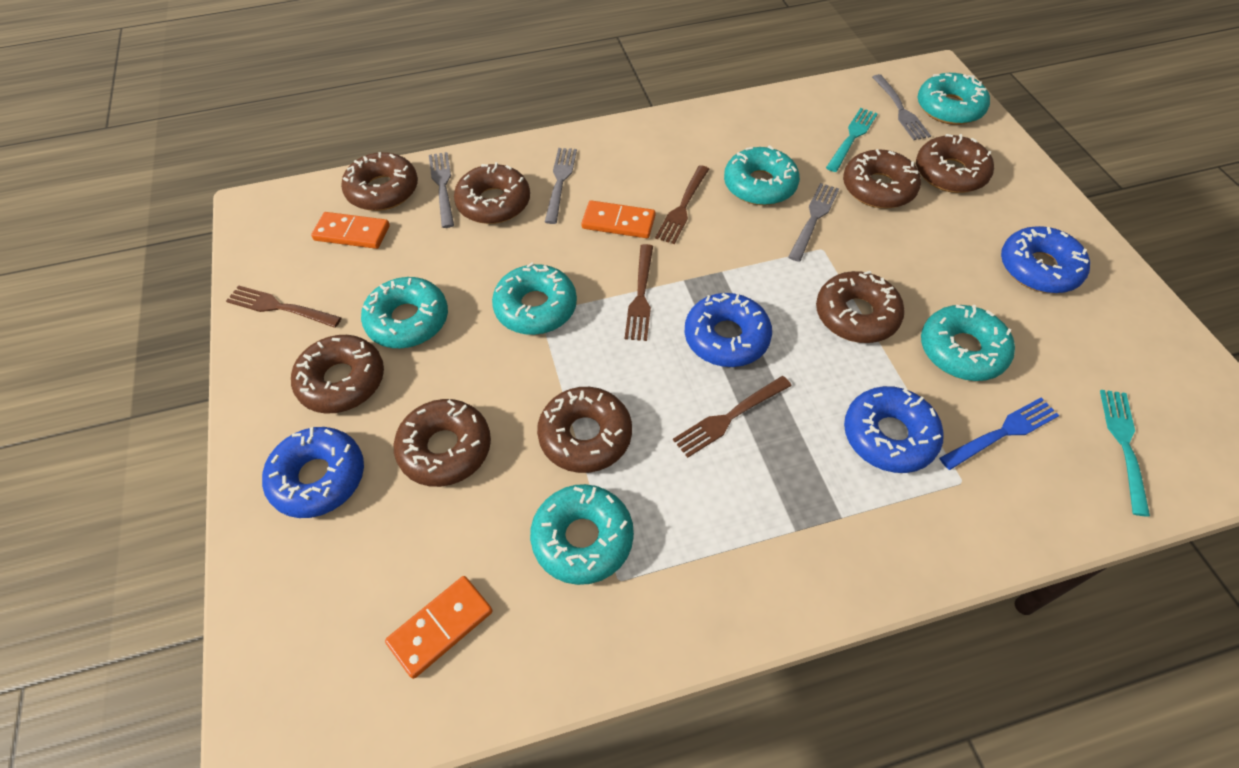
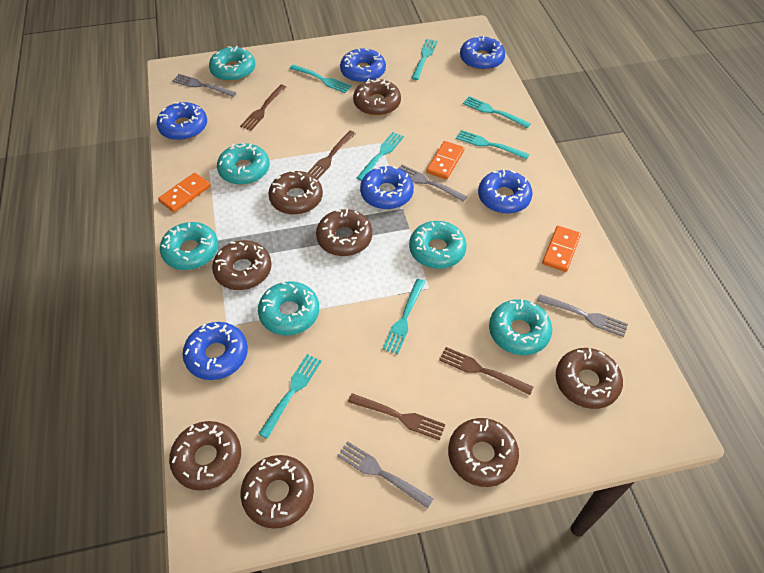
blue donut: [262,427,364,518] [685,293,772,367] [844,386,944,473] [1001,226,1090,293] = 4 -> [157,102,207,140] [182,322,248,380] [340,48,386,83] [360,165,414,209] [460,35,505,70] [478,169,533,214] = 6
blue fork: [939,397,1059,470] = 1 -> none = 0
turquoise fork: [826,108,878,172] [1100,390,1150,517] = 2 -> [258,354,322,439] [290,64,352,93] [357,132,404,181] [382,279,425,354] [412,39,438,80] [456,130,529,160] [463,96,531,128] = 7

